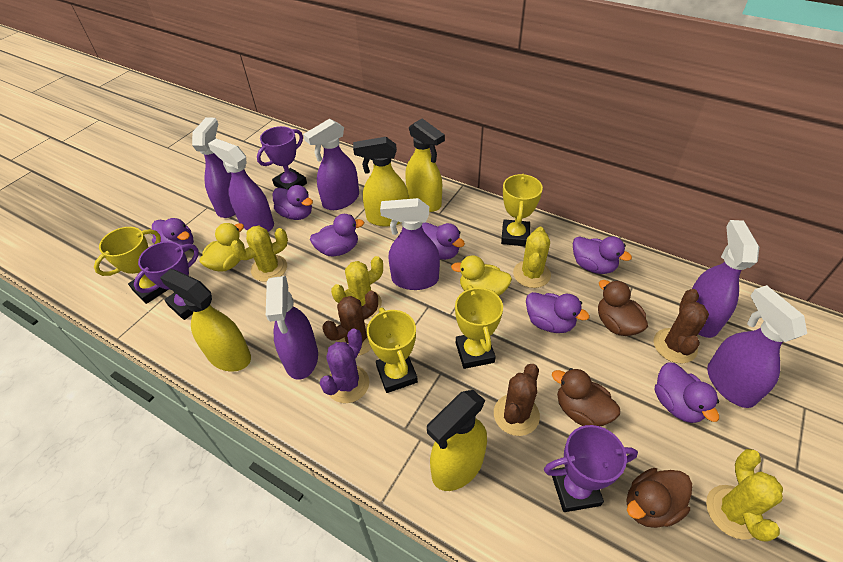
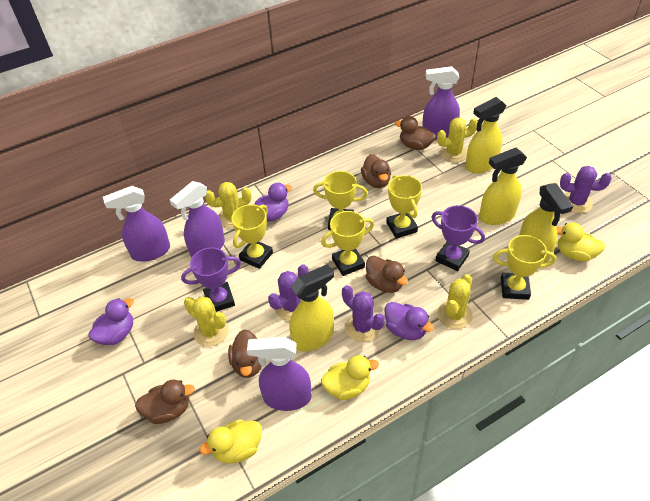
brown cactus: [322,291,378,356] [494,364,540,436] [654,289,709,363] = 3 -> none = 0
brown duck: [552,368,620,426] [598,280,648,336] [626,468,692,528] = 3 -> [135,380,195,424] [228,329,262,378] [361,154,391,188] [366,256,408,293] [395,116,436,150] = 5
purple cactus: [320,328,369,403] = 1 -> [268,264,309,320] [342,285,385,342] [560,166,612,213] = 3
purple duck: [152,218,194,252] [273,185,313,220] [310,214,364,256] [422,223,465,260] [526,292,590,333] [573,236,632,274] [655,362,719,423] = 7 -> [88,298,134,345] [255,183,292,222] [385,302,434,340] = 3
purple spray bottle: [192,117,235,218] [208,139,274,232] [266,276,318,380] [303,119,359,210] [380,198,440,290] [692,220,759,338] [707,285,807,408] = 7 -> [103,186,170,262] [170,181,225,258] [247,337,311,411] [422,66,460,139] = 4
purple trophy: [134,241,199,320] [257,126,307,190] [544,425,638,512] = 3 -> [181,247,241,312] [431,205,485,271] = 2
yellow duck: [199,223,245,272] [451,255,512,296] = 2 -> [200,419,262,464] [321,355,379,400] [556,222,605,261] = 3
yellow trophy: [94,227,168,304] [367,308,418,393] [455,285,503,369] [501,174,543,246] = 4 -> [231,204,273,269] [313,171,368,230] [321,211,374,276] [386,175,422,239] [493,235,557,300] = 5

